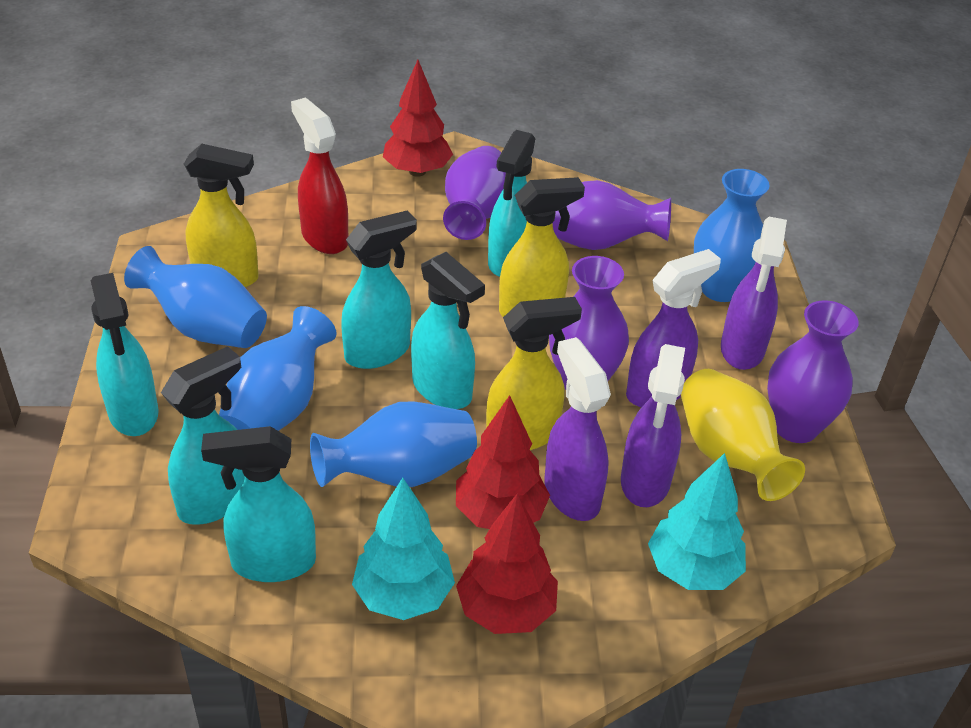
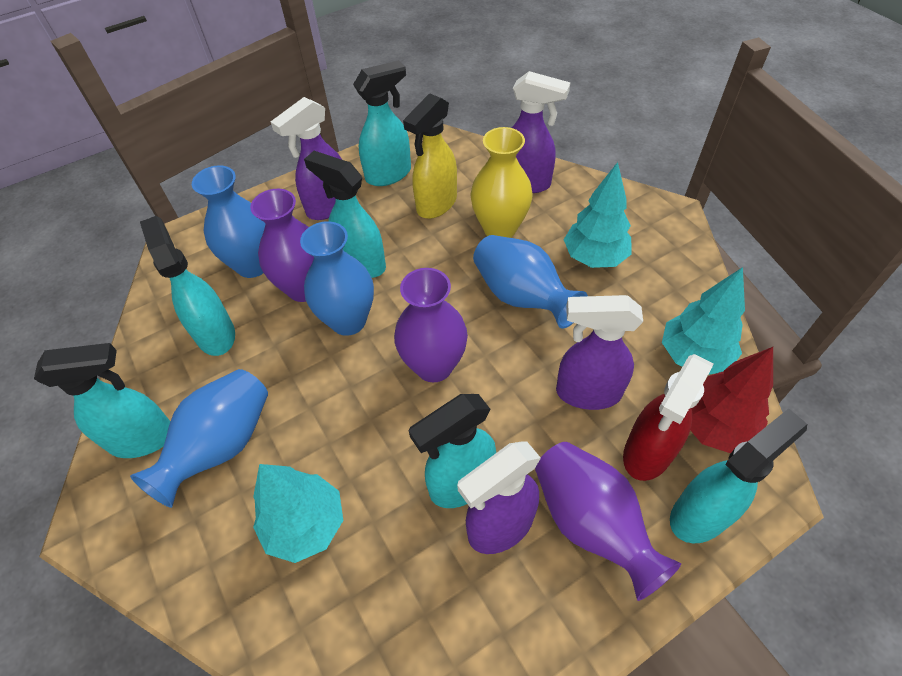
purple vase: [443,146,506,240] [549,256,629,390] [553,180,671,250] [767,300,859,443] = 4 -> [250,189,314,302] [394,268,468,382] [535,442,681,601] = 3
red tree: [383,60,453,177] [456,395,550,529] [456,493,558,634] = 3 -> [690,347,773,453] = 1
turquoise tree: [352,478,455,620] [648,453,746,590] = 2 -> [253,464,343,563] [564,162,632,268] [662,267,745,375] = 3
yellow spray bottle: [184,144,259,287] [486,297,582,450] [499,177,585,317] = 3 -> [403,93,457,219] = 1

